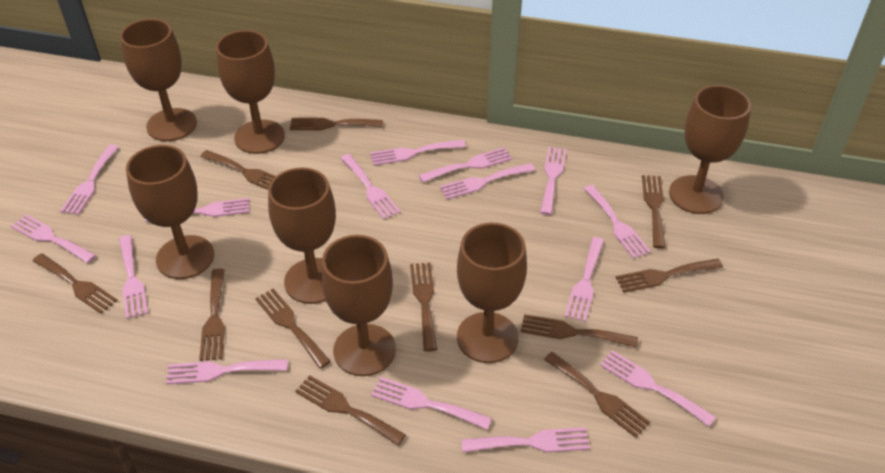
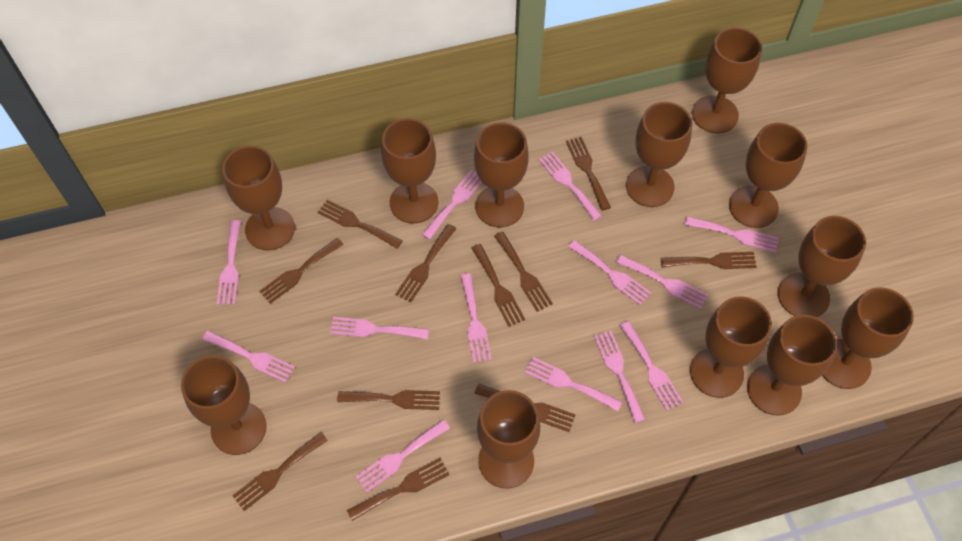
brown goblet: [120,19,197,141] [126,145,214,279] [216,30,285,154] [268,167,336,304] [321,235,396,376] [457,223,527,363] [669,85,751,214] = 7 -> [181,356,267,455] [222,146,295,250] [381,118,438,224] [474,122,529,227] [477,390,540,489] [626,102,692,207] [690,296,772,398] [692,27,762,133] [729,123,807,228] [747,315,837,416] [778,216,866,317] [822,287,914,389] = 12
pink fork: [11,214,96,263] [60,145,119,215] [119,235,148,319] [145,198,250,222] [166,359,288,385] [341,154,400,219] [370,140,466,166] [371,377,492,430] [419,147,512,182] [440,163,535,199] [461,427,590,452] [540,147,566,215] [564,237,604,322] [584,185,651,259] [600,350,716,426] = 15 -> [202,330,295,383] [217,220,241,305] [330,317,429,339] [356,419,450,492] [421,170,482,240] [460,273,492,363] [524,357,622,412] [539,152,602,221] [568,240,651,305] [594,331,646,423] [616,255,709,309] [620,321,683,411] [685,216,779,253] = 13

